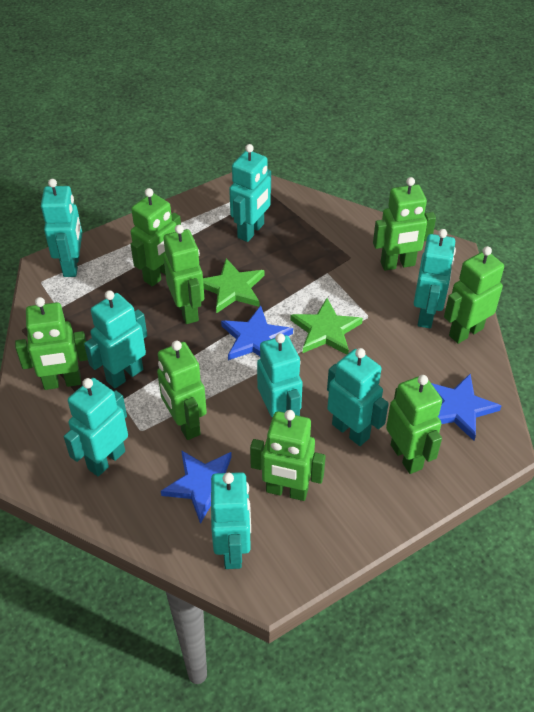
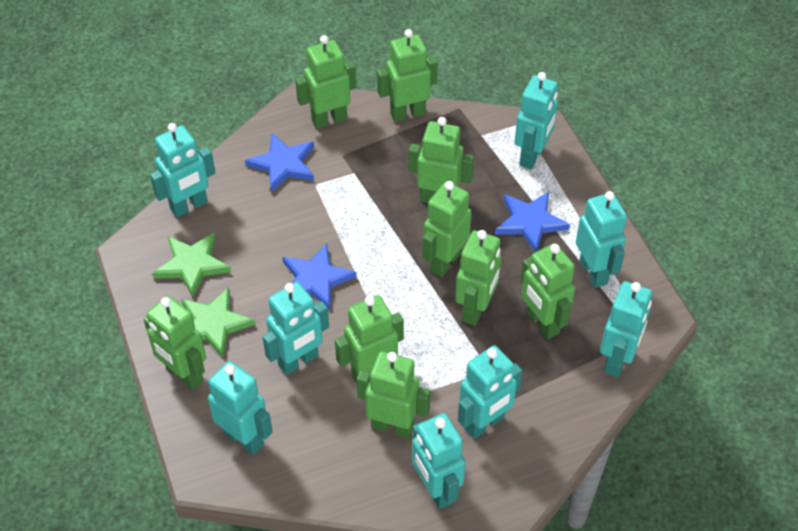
green robot: [15,297,88,390] [130,188,181,287] [157,341,207,440] [163,225,204,324] [250,410,326,501] [373,177,436,271] [386,375,442,474] [444,246,504,344] = 8 -> [144,296,206,390] [295,35,356,129] [335,295,404,384] [357,351,431,438] [377,29,438,122] [409,117,474,203] [422,181,472,277] [455,230,501,326] [520,243,575,339] = 9

